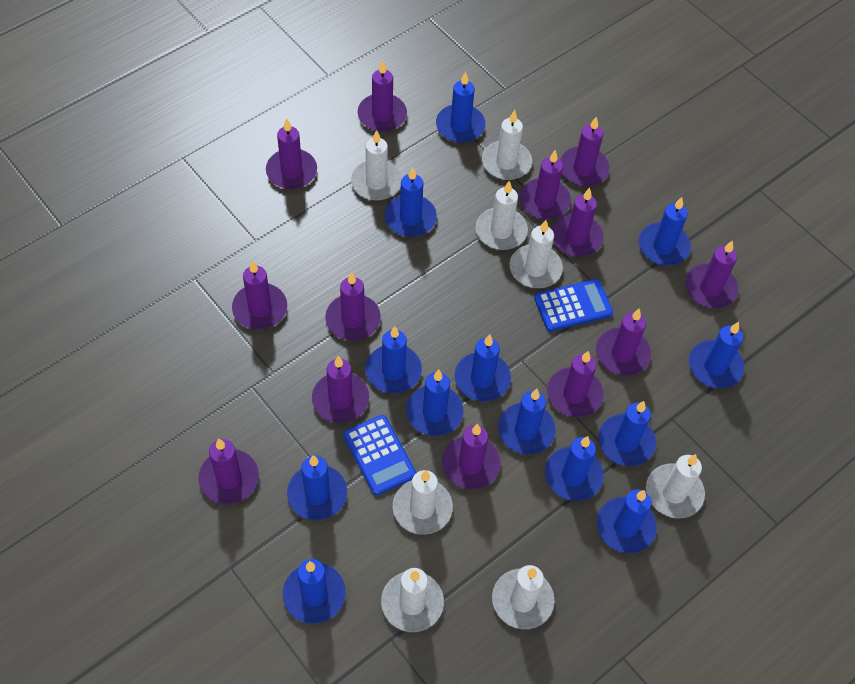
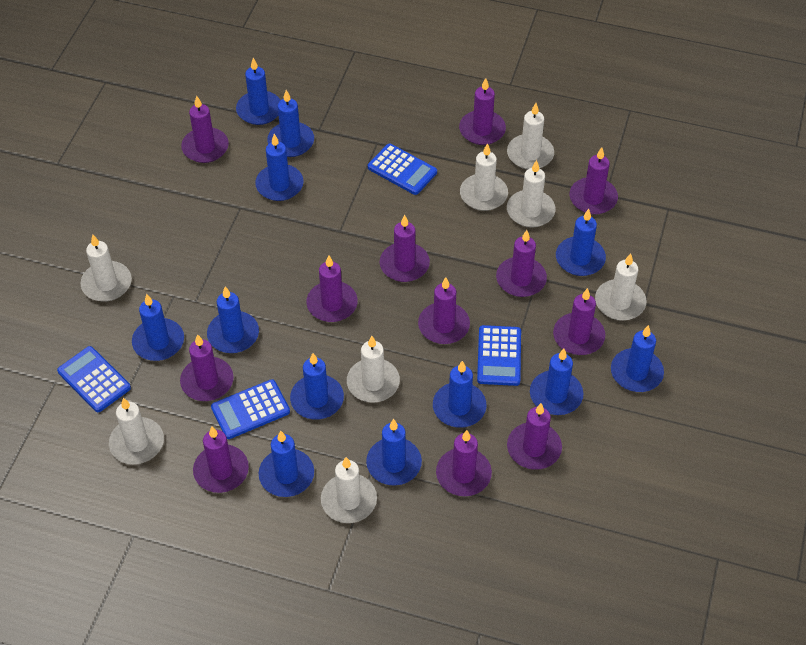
blue calculator: [343,415,416,495] [534,279,613,332] = 2 -> [57,346,131,412] [211,379,290,439] [368,144,437,195] [477,325,521,386] = 4
blue candle: [283,559,346,624] [287,455,347,520] [365,326,422,393] [385,167,437,237] [406,370,464,436] [436,72,485,143] [455,334,511,401] [498,389,556,455] [545,436,604,501] [597,490,657,554] [598,401,656,466] [639,197,691,266] [689,322,745,389] = 13 -> [132,294,184,361] [207,286,259,353] [236,58,281,125] [255,134,304,201] [259,430,314,497] [267,90,314,157] [290,353,344,420] [366,419,422,485] [433,361,487,428] [530,349,583,415] [556,209,606,276] [611,325,664,392] = 12
purple candle: [199,438,259,504] [232,261,287,329] [266,118,317,189] [312,356,369,423] [325,272,381,341] [358,61,407,132] [442,424,501,489] [520,150,571,220] [547,351,604,417] [552,188,604,257] [560,116,610,187] [596,308,651,376] [685,240,739,308] = 13 -> [180,334,234,401] [181,96,229,163] [193,426,249,493] [306,255,358,322] [380,215,430,282] [418,277,470,344] [436,430,492,496] [459,78,506,145] [496,230,547,297] [507,403,562,470] [553,288,605,355] [569,147,618,215] = 12

